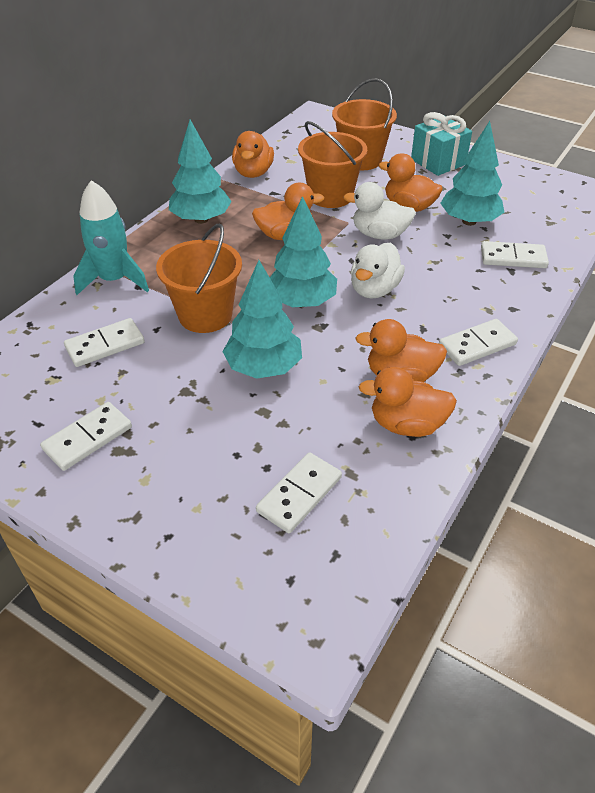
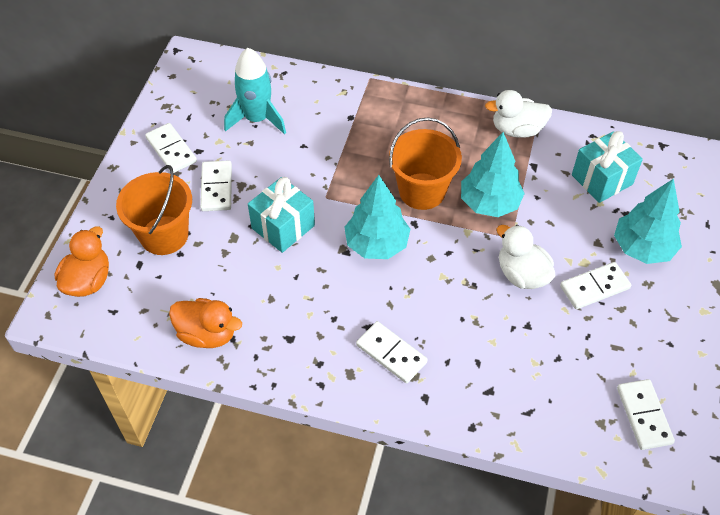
orange bucket: [156,224,242,333] [298,121,367,208] [332,78,397,170] = 3 -> [116,165,192,255] [389,117,462,210] = 2
orange duck: [232,131,274,178] [252,183,324,240] [355,319,447,382] [359,367,457,437] [379,153,443,212] = 5 -> [55,226,109,297] [169,298,242,348] = 2
turquoise gift: [411,112,472,176] = 1 -> [248,177,315,253] [572,131,643,203] = 2
turquoise tree: [169,120,232,224] [222,260,302,379] [270,196,337,307] [440,121,504,226] = 4 -> [344,175,410,259] [461,132,525,217] [614,178,682,264] = 3

